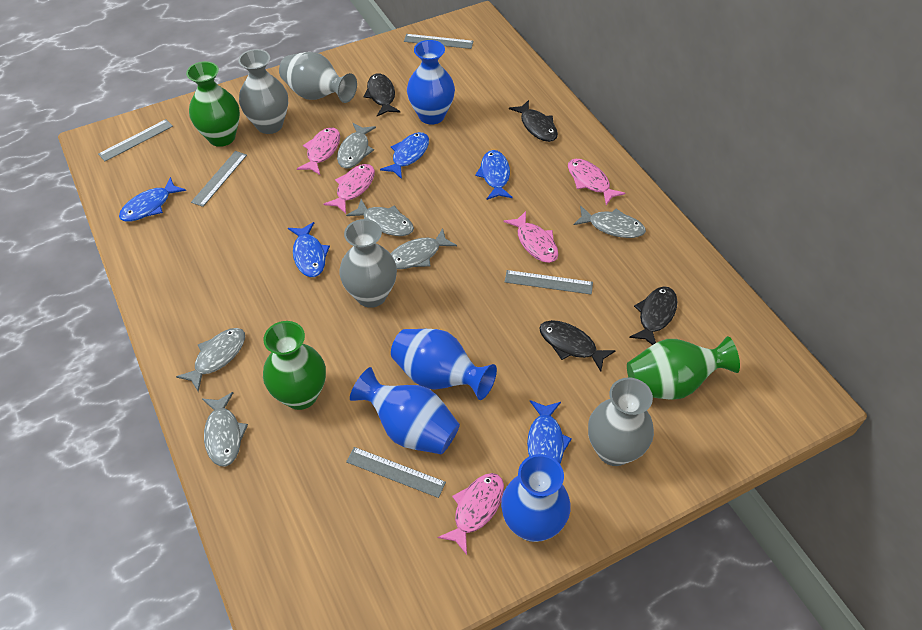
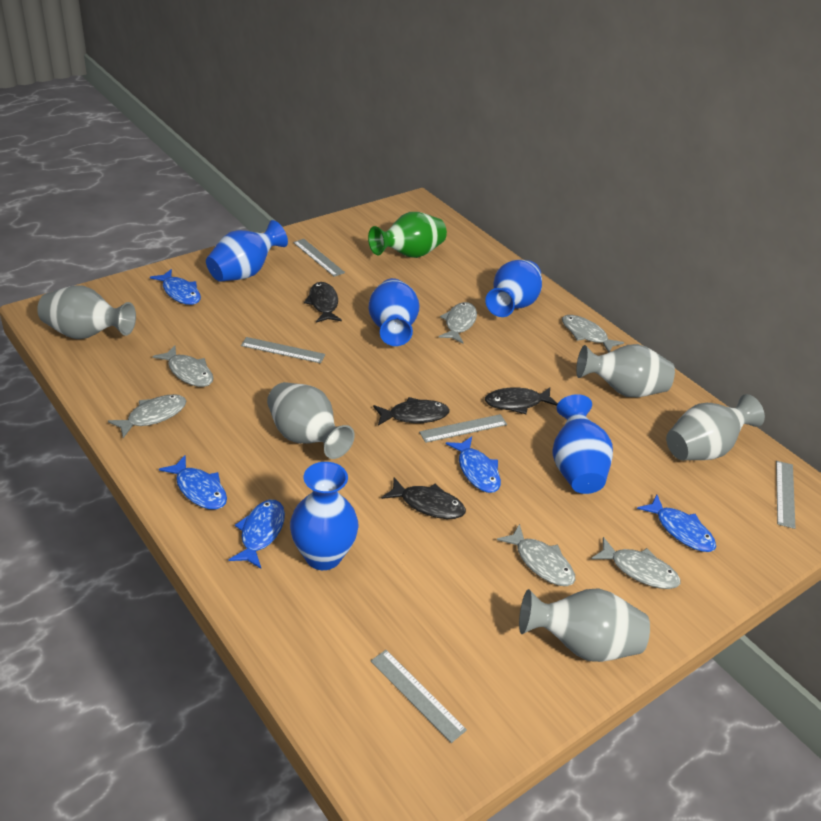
blue vase: [350,367,460,455] [391,329,497,400] [407,40,455,125] [501,454,571,542] = 4 -> [206,220,288,282] [290,462,359,570] [368,278,420,346] [485,260,542,317] [552,394,613,494] = 5
green vase: [186,61,240,147] [263,321,326,410] [627,336,740,400] = 3 -> [368,212,447,258] = 1
grey vase: [238,49,288,134] [279,52,357,103] [339,219,397,308] [588,377,654,466] = 4 -> [37,286,136,339] [267,382,355,459] [519,589,650,662] [576,344,675,397] [666,394,765,460] = 5
pink fish: [297,127,340,175] [324,164,375,214] [438,473,504,555] [504,211,558,263] [568,159,625,205] = 5 -> none = 0

